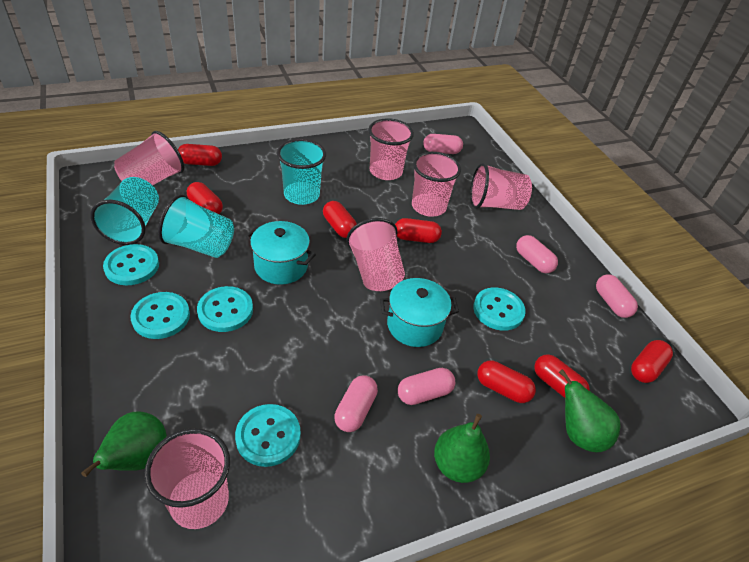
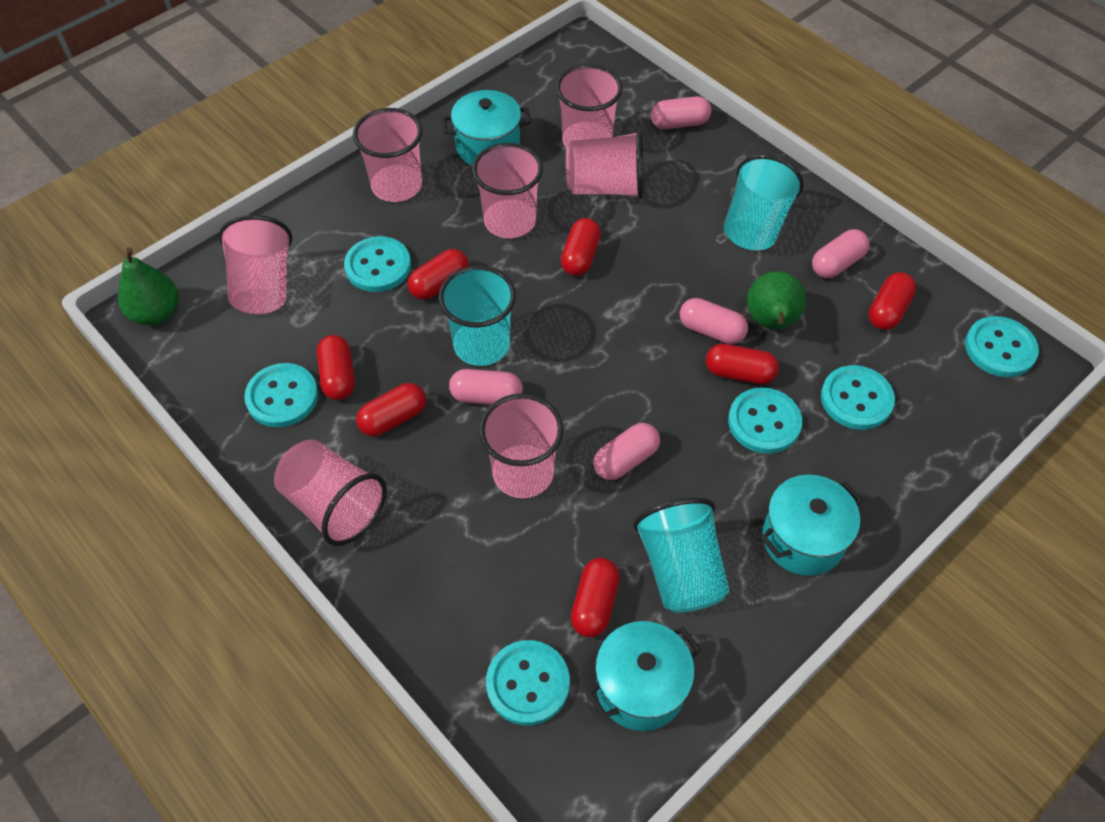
green pear: [81,412,167,477] [434,414,490,483] [559,369,621,452] = 3 -> [118,248,179,325] [747,271,806,329] = 2
pink cup: [114,131,184,185] [144,428,230,529] [346,218,405,291] [368,118,414,180] [412,152,461,217] [470,163,532,210] = 6 -> [219,215,292,314] [274,439,387,546] [353,108,423,202] [472,143,543,238] [479,393,564,498] [556,64,623,147] [566,130,644,199] = 7
turquoise button: [103,244,159,285] [130,292,190,339] [197,286,253,332] [235,404,301,467] [473,287,526,331] = 5 -> [244,363,318,427] [344,236,411,292] [486,640,570,725] [728,387,802,454] [821,365,895,430] [965,316,1039,377] = 6
turquoise pot: [246,221,316,285] [380,278,459,347] = 2 -> [442,90,531,165] [586,621,701,731] [761,475,863,576] = 3

